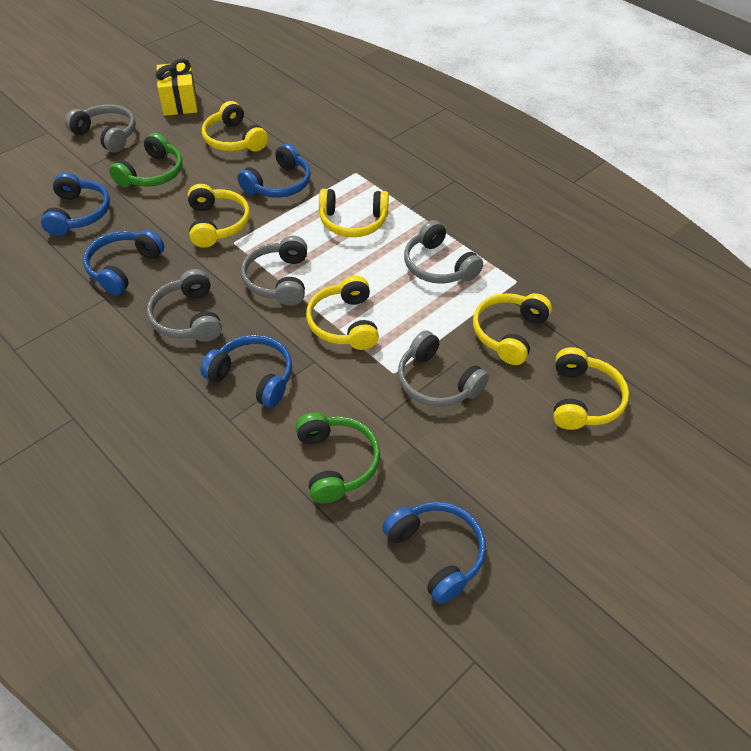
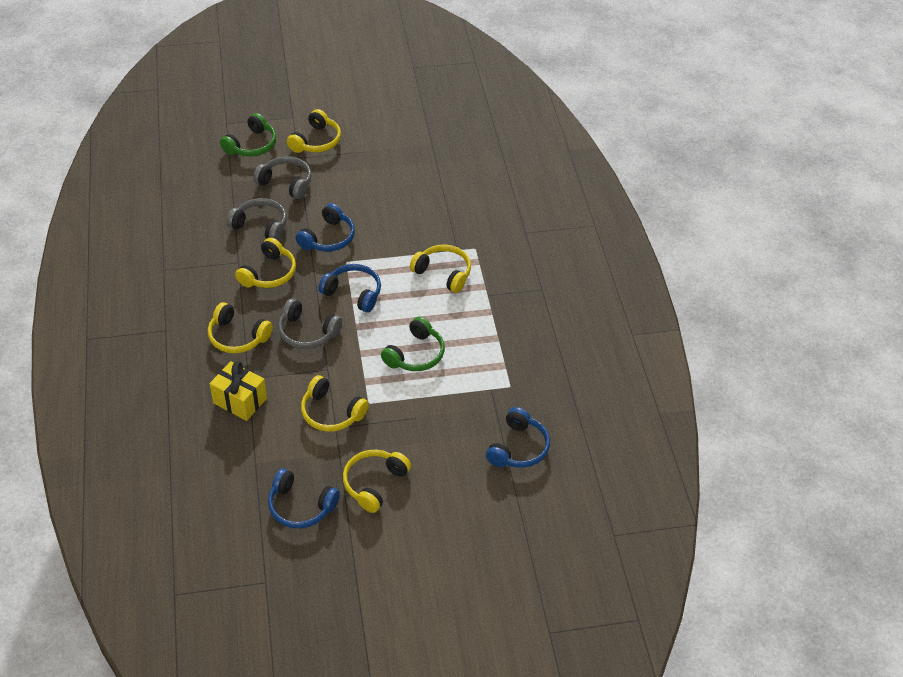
blue headphones: [41,172,110,236] [83,230,165,295] [201,335,292,408] [237,143,311,198] [382,502,486,604] = 5 -> [268,468,340,528] [296,203,355,252] [318,264,381,313] [486,407,550,468] = 4
grey headphones: [65,104,136,153] [147,269,222,342] [241,236,307,306] [398,330,489,407] [404,220,483,284] = 5 -> [227,198,287,241] [253,156,312,199] [278,299,342,349] = 3

